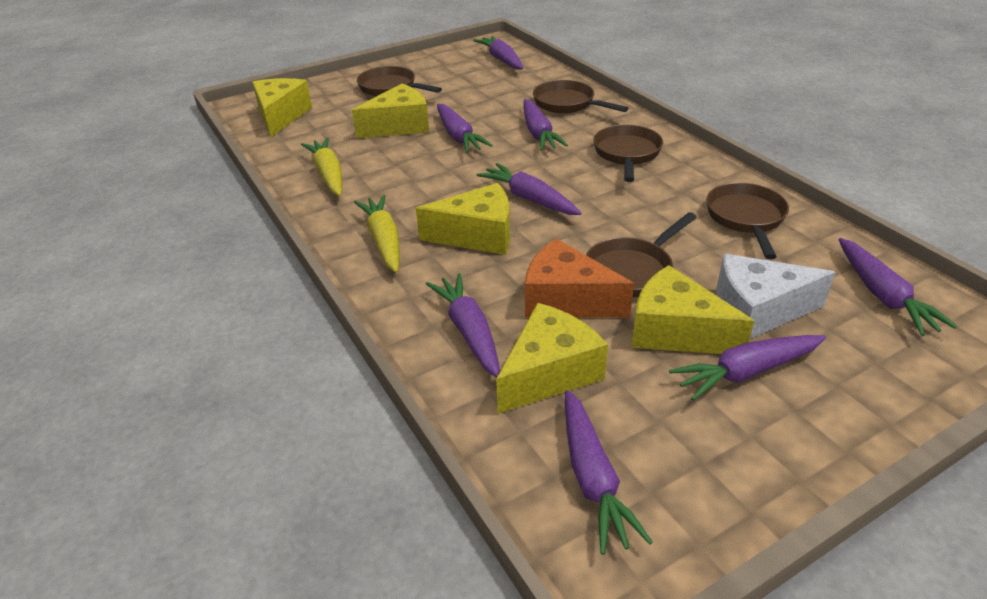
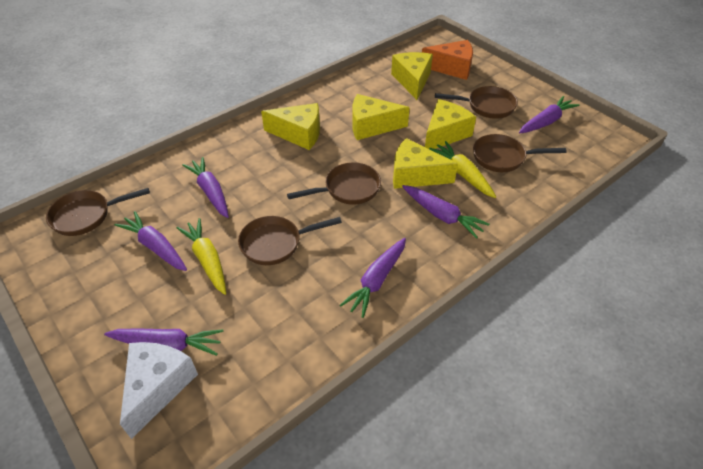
purple carrot: [426,273,500,378] [437,104,493,153] [473,36,524,69] [477,163,582,215] [523,99,568,150] [565,390,653,555] [669,335,826,401] [839,238,957,336] = 8 -> [104,328,224,356] [115,211,187,271] [182,157,229,218] [340,238,406,318] [402,185,489,239] [519,96,580,133] = 6

